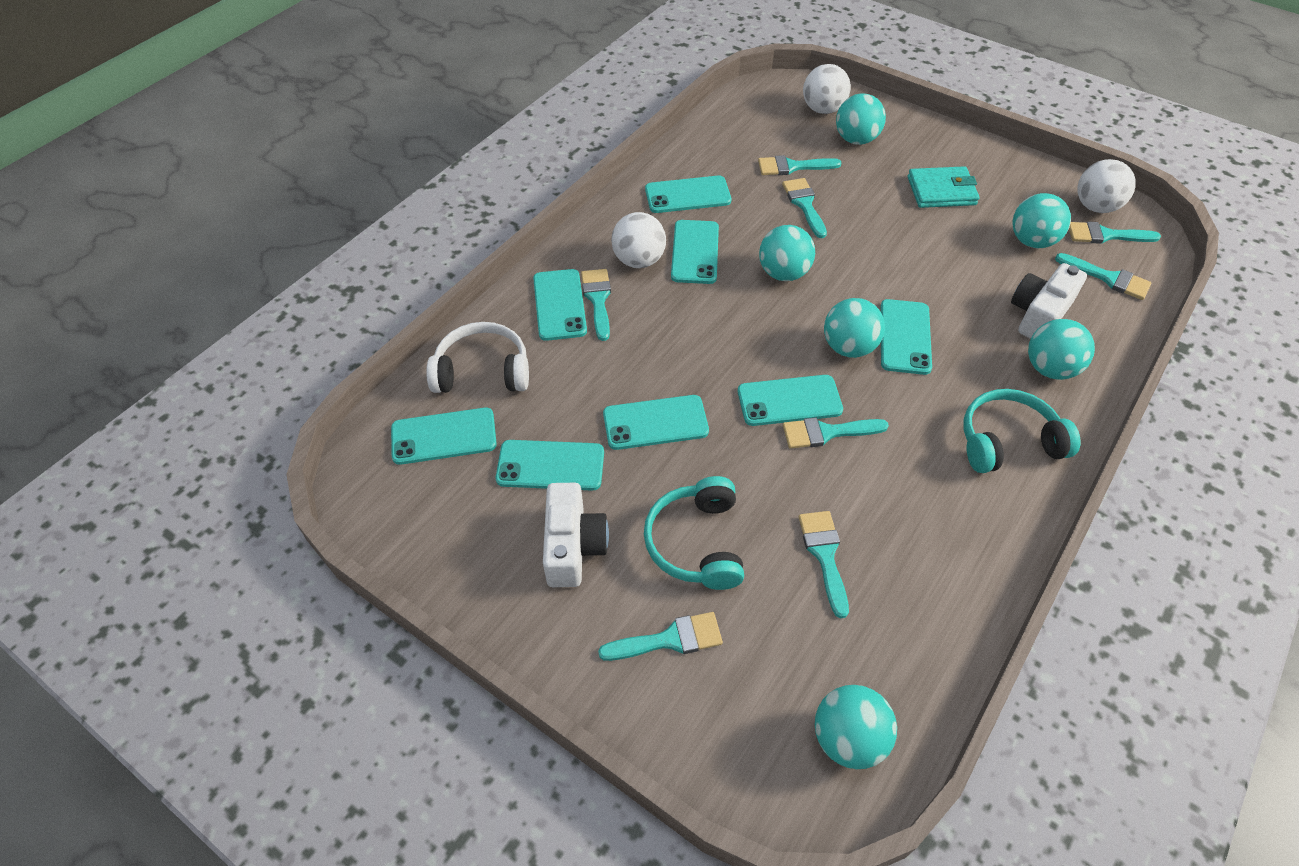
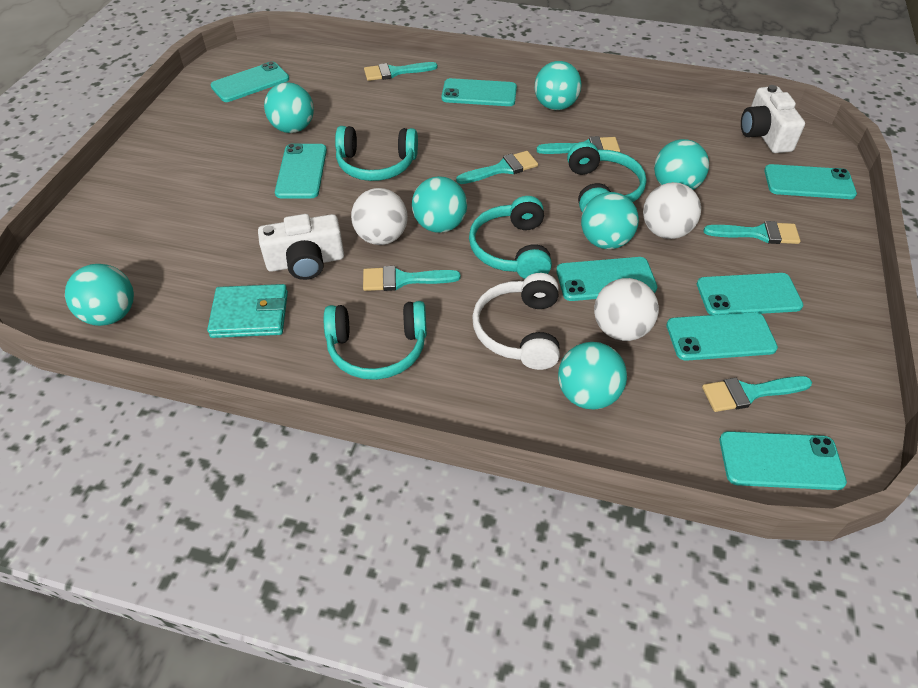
turquoise ball: [759,225,815,281] [815,685,897,769] [824,298,885,358] [836,93,886,145] [1012,193,1071,248] [1028,319,1095,380] = 6 -> [65,264,134,326] [264,82,314,133] [412,176,467,233] [535,61,582,110] [558,342,627,409] [581,192,639,249] [654,139,709,190] = 7
turquoise brush: [581,269,611,341] [598,612,723,661] [758,155,841,175] [782,178,827,238] [783,417,889,448] [799,511,849,618] [1055,253,1152,300] [1069,221,1161,244] = 8 -> [363,266,461,291] [364,62,437,81] [456,151,538,184] [536,136,620,154] [702,376,812,412] [703,221,801,244] = 6
turquoise headphones: [644,476,744,590] [963,389,1081,473] = 2 -> [324,301,427,380] [335,126,418,181] [469,196,552,279] [567,142,646,213] = 4

